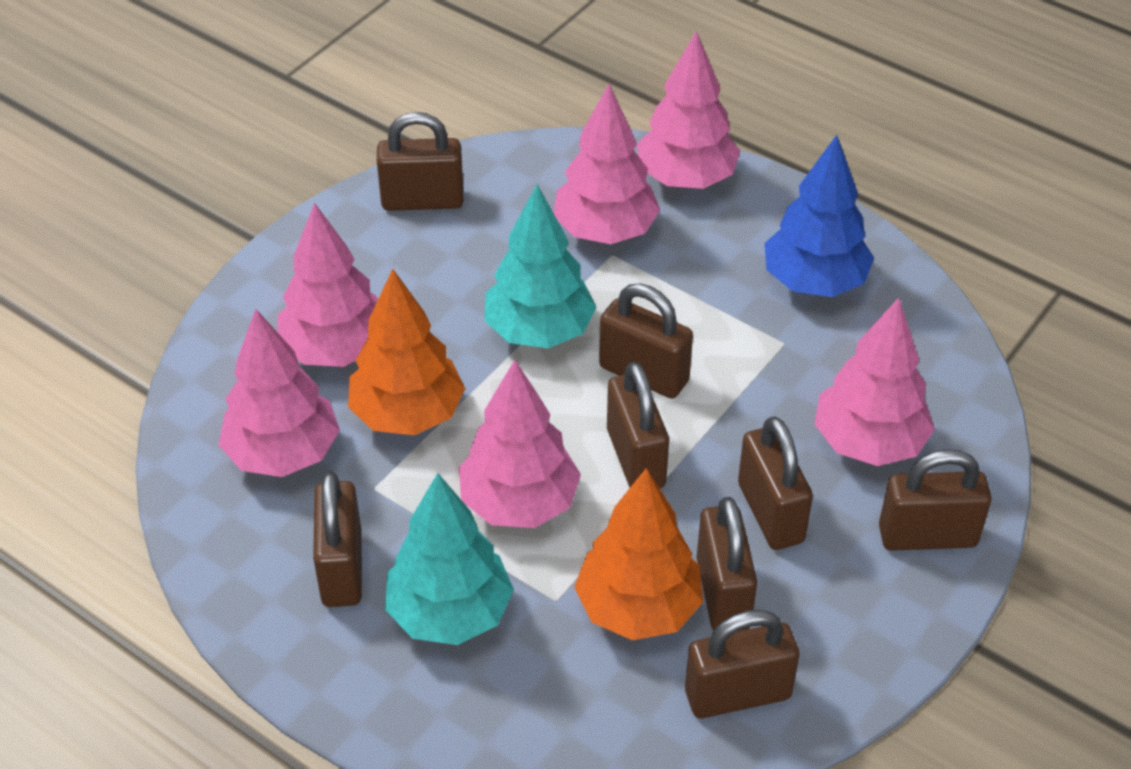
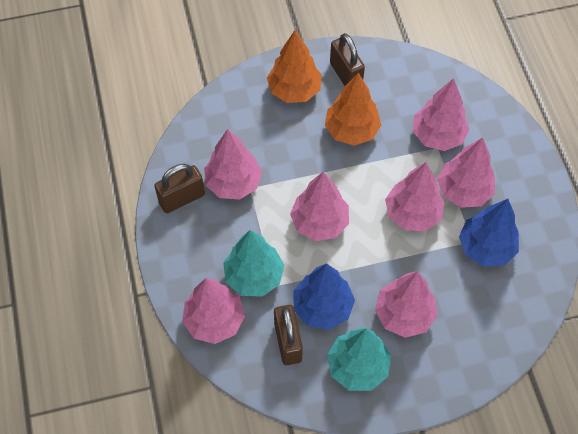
blue tree: [765,135,874,297] = 1 -> [294,263,355,330] [459,199,519,267] = 2
brown padlock: [313,472,362,607] [377,112,464,211] [599,283,693,399] [607,362,669,488] [685,609,799,718] [697,497,757,632] [738,416,813,550] [879,449,992,551] = 8 -> [154,164,205,213] [274,305,303,365] [330,33,365,86] = 3
pink tree: [219,309,340,477] [278,203,378,367] [459,360,581,528] [553,84,660,244] [637,31,740,189] [814,298,935,466] = 6 -> [182,278,245,344] [204,129,262,200] [290,172,349,241] [375,271,438,338] [385,162,444,231] [413,78,470,151] [437,137,495,208] = 7

